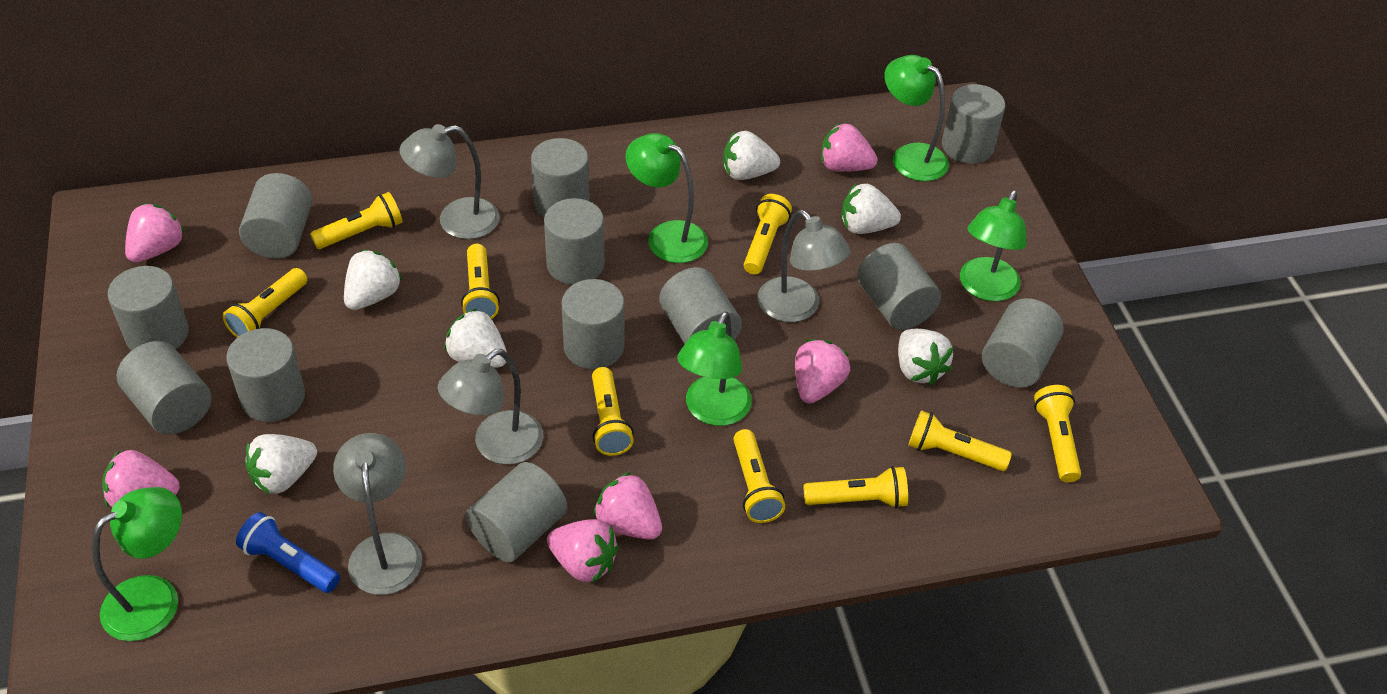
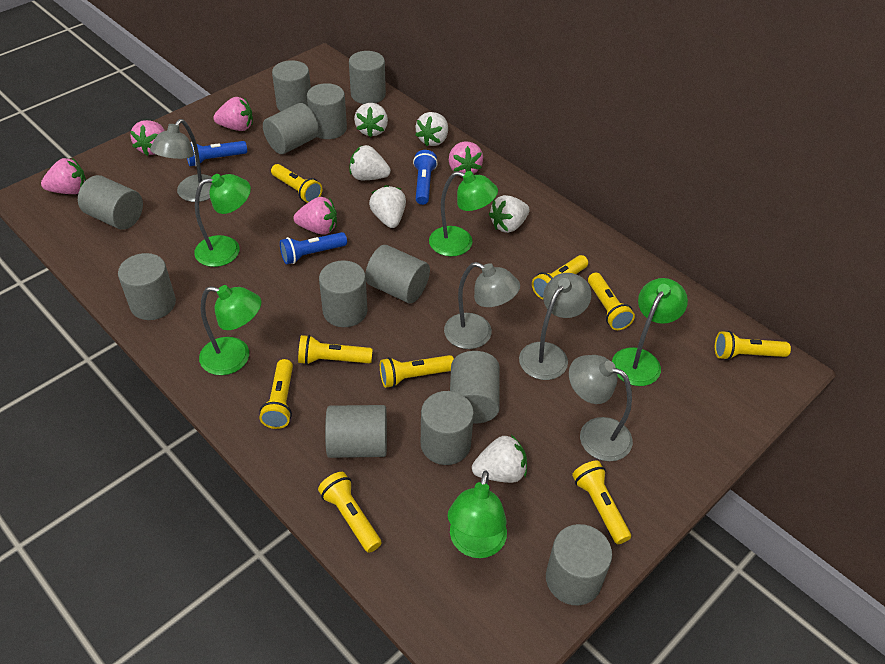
blue flashlight: [236,512,340,593] = 1 -> [187,141,247,167] [280,232,347,265] [413,150,438,205] = 3
pink strawberry: [102,450,180,508] [125,204,185,262] [547,519,619,583] [593,472,662,540] [795,339,850,404] [821,123,878,172] = 6 -> [41,158,86,194] [130,120,165,156] [213,97,253,131] [293,197,337,235] [449,141,483,174] = 5

